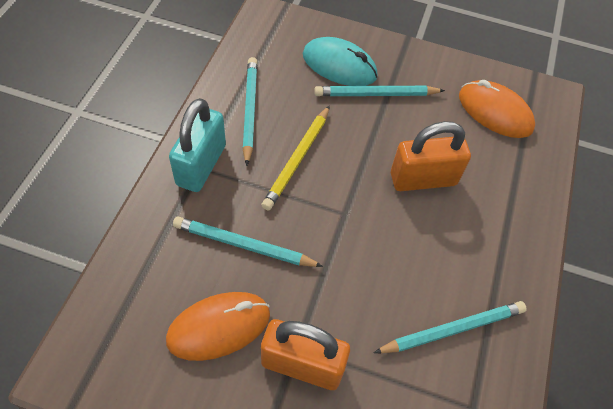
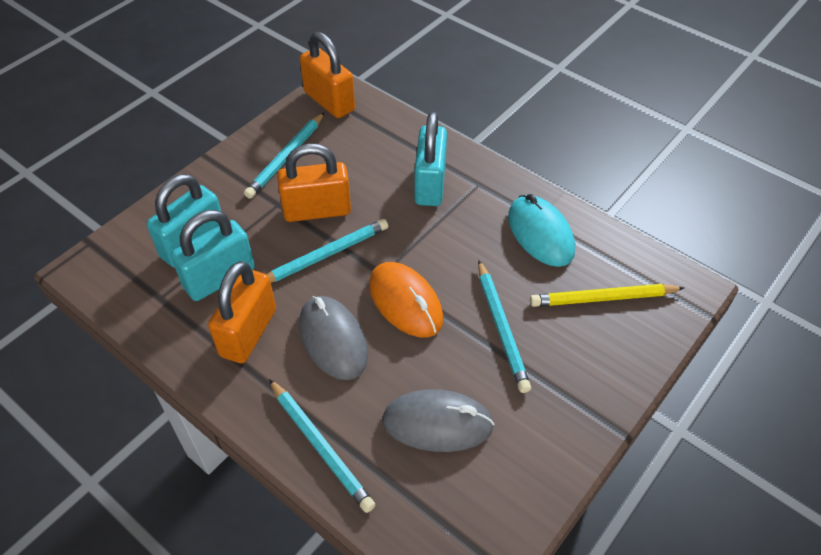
grey mouse: none = 0 -> [299,296,368,380] [382,389,494,452] = 2
orange mouse: [166,292,270,361] [459,80,535,138] = 2 -> [369,262,443,337] = 1
orange padlock: [261,319,350,390] [391,121,471,191] = 2 -> [208,261,276,363] [277,143,351,222] [300,32,355,118] = 3
turquoise padlock: [169,98,226,192] = 1 -> [147,174,221,268] [171,210,255,301] [414,112,447,206] = 3

